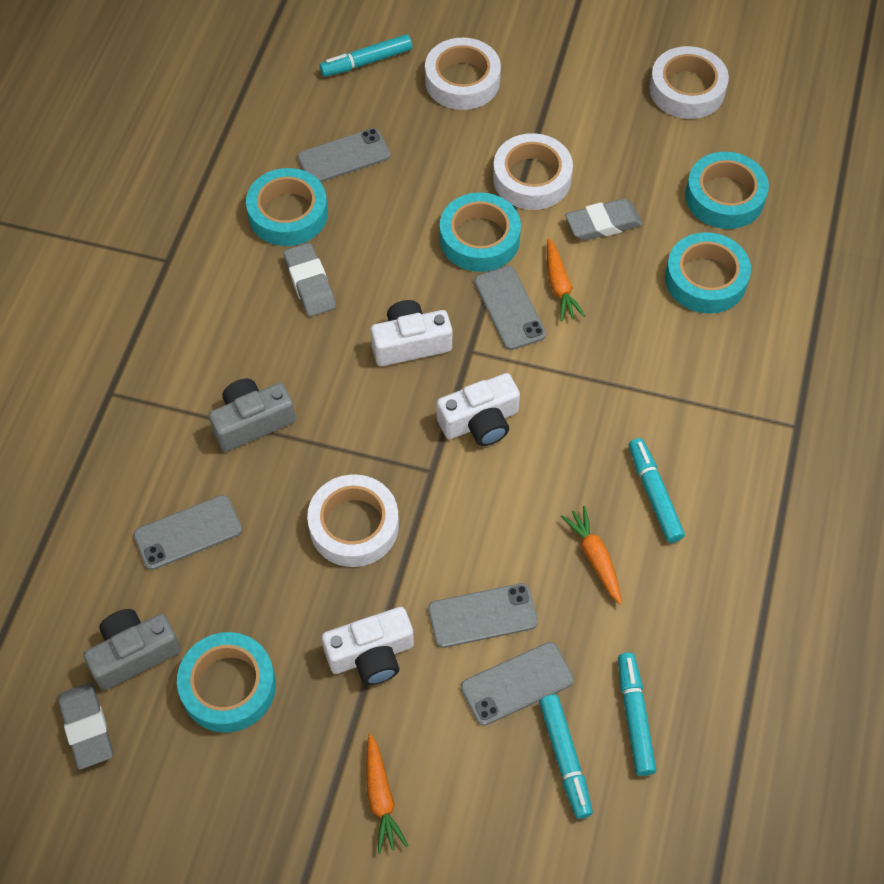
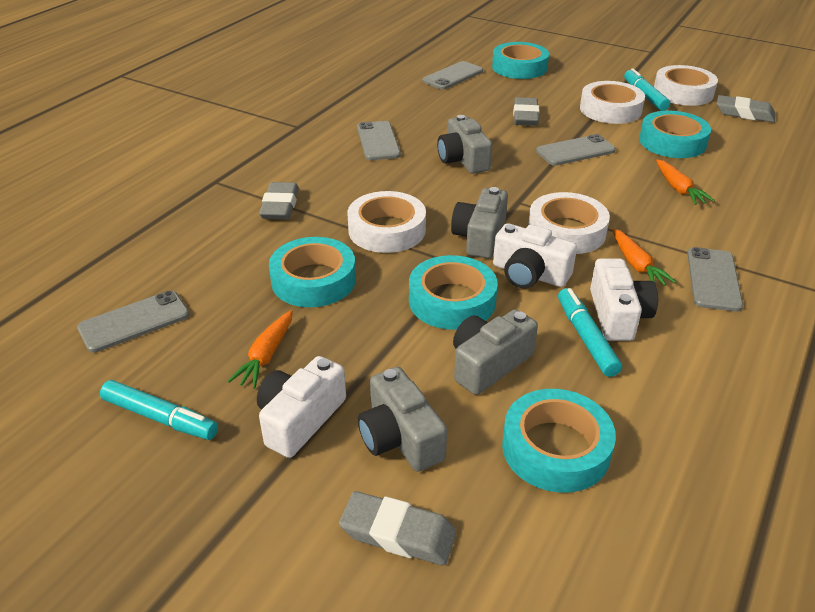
grey camera: [84,609,181,690] [209,379,296,452] = 2 -> [358,367,447,472] [437,115,492,174] [451,187,508,258] [453,309,538,395] = 4
grey eraser: [58,682,113,770] [283,243,336,317] [565,199,642,241] = 3 -> [259,182,299,219] [339,491,456,565] [513,97,540,126] [717,95,775,122] = 4
turquoise marker: [319,34,412,77] [539,694,593,819] [618,653,657,776] [629,438,685,543] = 4 -> [100,380,218,440] [558,288,622,377] [624,68,670,111] = 3

